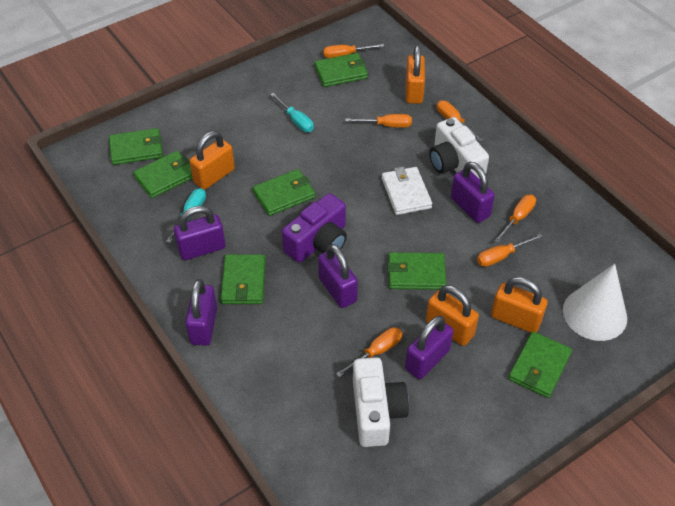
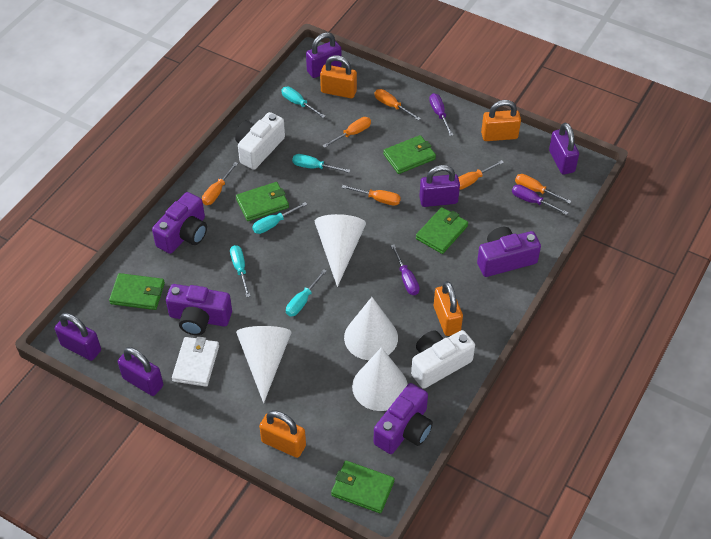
green wallet: [109,128,163,165] [133,151,193,198] [221,255,265,304] [253,169,315,216] [315,53,368,87] [387,252,446,290] [508,331,572,398] = 7 -> [109,273,165,310] [236,182,289,221] [331,461,395,513] [383,135,436,174] [416,207,468,254] = 5
purple camera: [282,193,347,263] = 1 -> [152,192,207,254] [166,284,232,335] [373,383,433,454] [477,227,541,277] = 4
purple screwdriver: none = 0 -> [391,245,420,295] [429,93,453,136] [512,185,569,215] = 3
turquoise screwdriver: [166,188,206,243] [270,93,314,132] = 2 -> [230,245,250,297] [252,202,307,234] [281,87,325,118] [286,269,327,317] [292,154,350,173] = 5
white cone: [563,264,627,341] = 1 -> [236,326,292,403] [315,214,366,287] [344,297,398,360] [352,347,408,411] = 4

